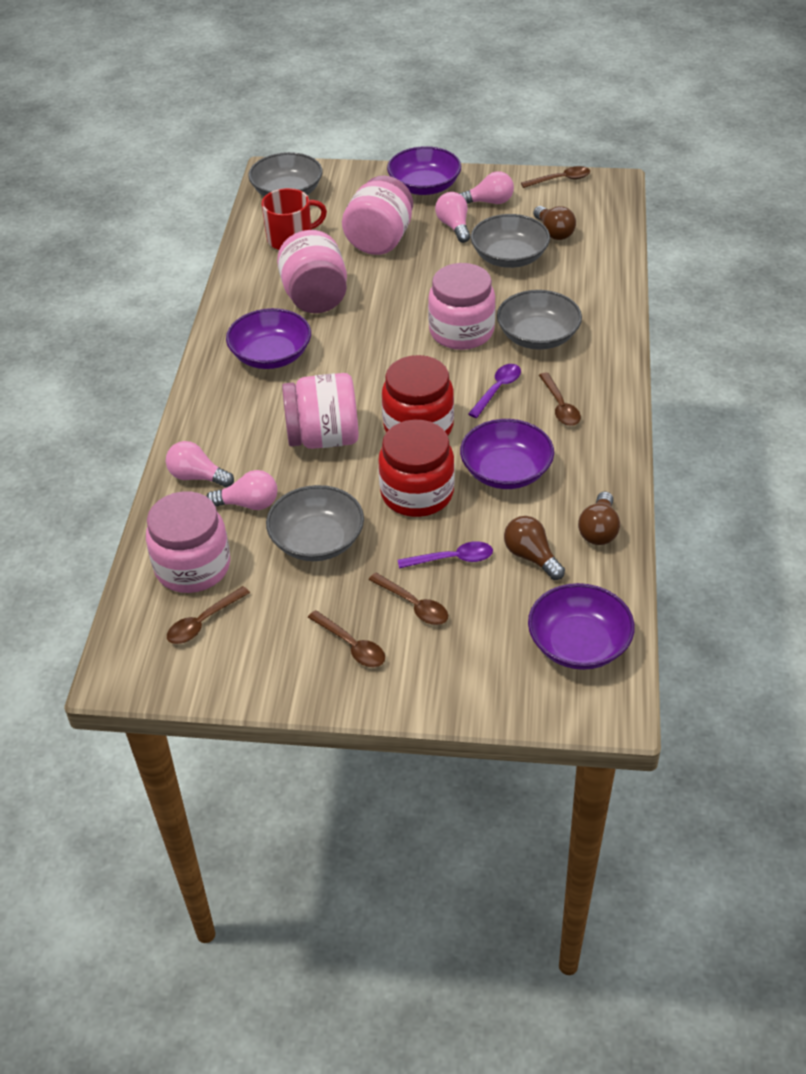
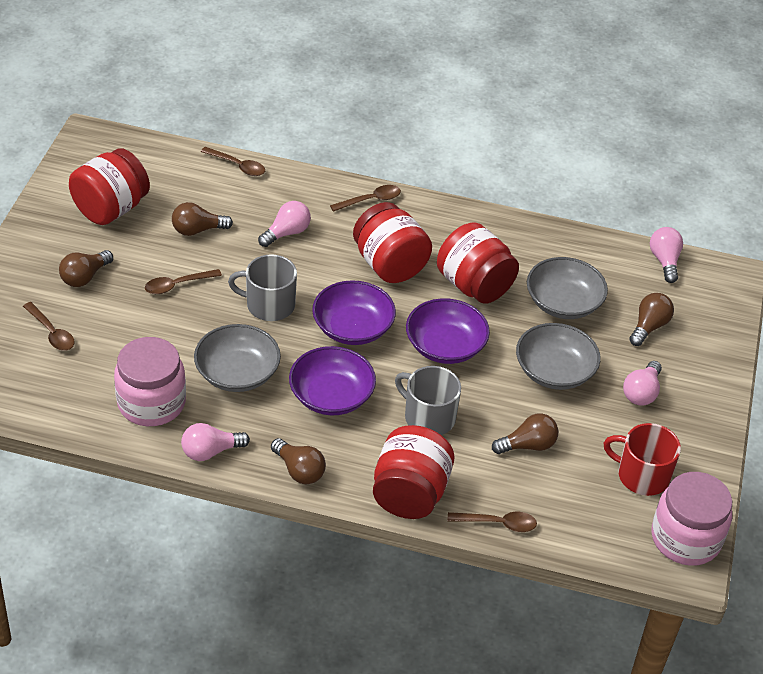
brown light bulb: [504,516,565,580] [533,206,576,240] [578,491,620,545] = 3 -> [59,250,113,287] [172,202,233,236] [271,438,326,484] [492,413,558,454] [629,293,674,346] = 5
grey bowl: [248,152,323,197] [266,485,364,561] [471,214,550,268] [497,290,582,350] = 4 -> [194,324,281,392] [516,323,600,390] [527,257,608,319] = 3
grey mug: none = 0 -> [228,254,297,321] [395,366,461,435] = 2
pink jar: [146,491,230,593] [277,230,347,313] [282,373,359,449] [342,175,413,255] [428,263,496,350] = 5 -> [114,337,186,426] [651,472,732,566] = 2
purple bowl: [226,308,311,369] [387,146,461,195] [460,419,554,489] [528,583,635,670] = 4 -> [289,346,376,415] [312,280,396,345] [406,298,490,364] = 3
purple spoon: [398,541,493,569] [468,364,521,418] = 2 -> none = 0
red jar: [378,420,455,517] [382,355,454,435] = 2 -> [69,148,150,225] [353,202,432,283] [373,425,454,519] [437,222,519,304] = 4

